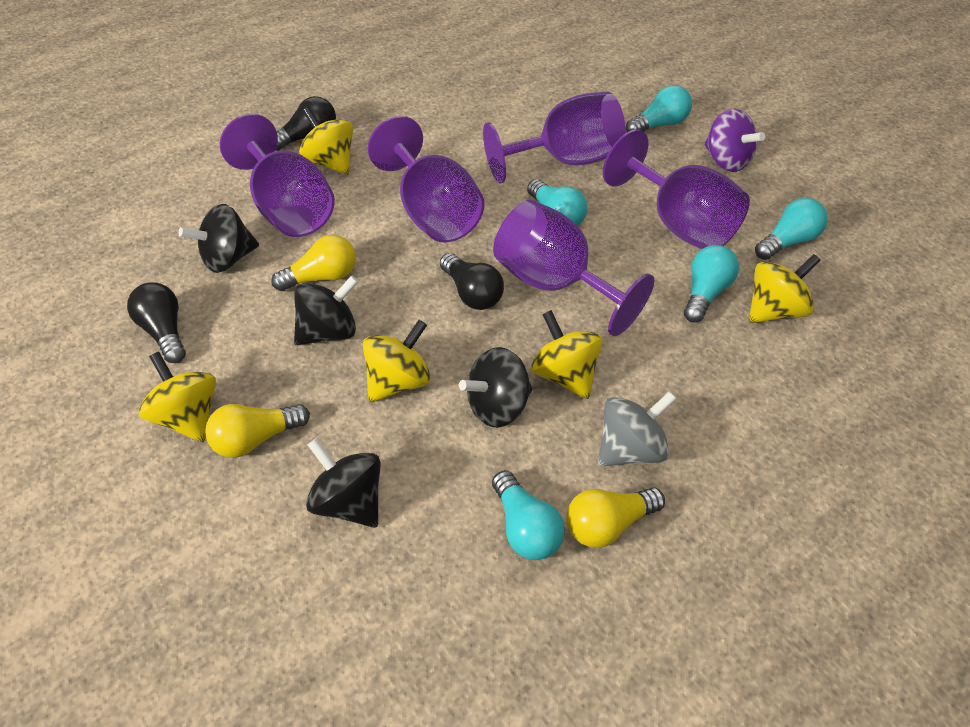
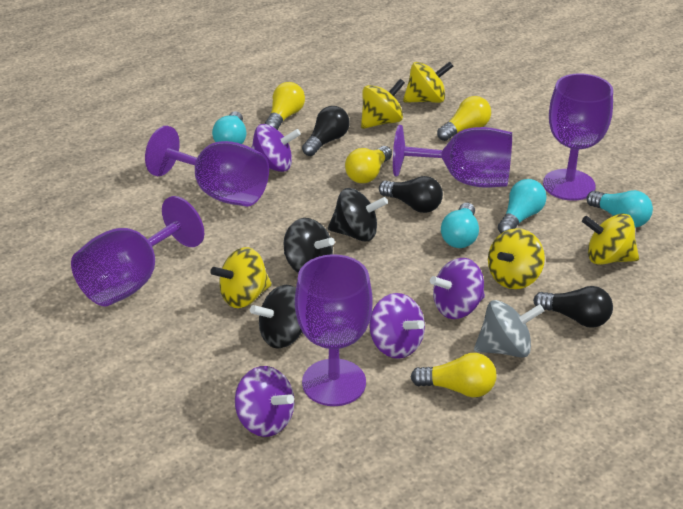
black spinning top: [178,204,259,273] [294,276,359,345] [306,438,381,528] [459,347,532,427] = 4 -> [250,285,303,348] [284,218,335,273] [328,188,388,241] = 3
purple spinning top: [704,109,765,172] = 1 -> [235,366,294,437] [251,124,301,172] [369,293,425,359] [430,258,485,319] = 4
turquoise light bulb: [492,470,565,560] [527,179,587,226] [626,85,692,132] [684,245,739,323] [755,198,828,260] = 5 -> [212,111,247,144] [441,203,479,248] [498,179,547,233] [586,190,653,227] = 4
yellow light bulb: [205,404,310,458] [271,235,356,291] [566,487,665,548] = 3 -> [265,82,305,130] [345,146,392,183] [411,353,496,397] [437,96,491,141] = 4

